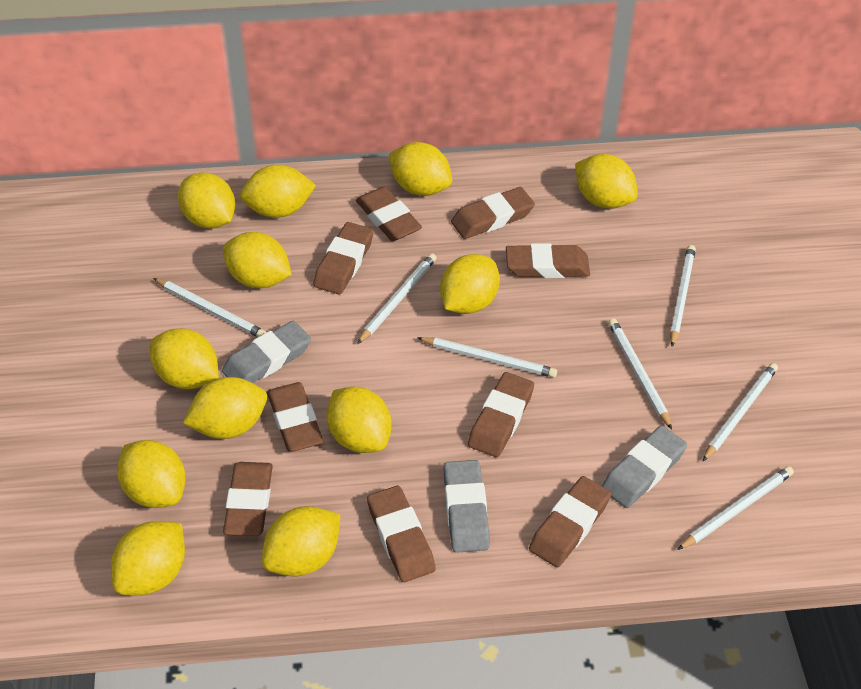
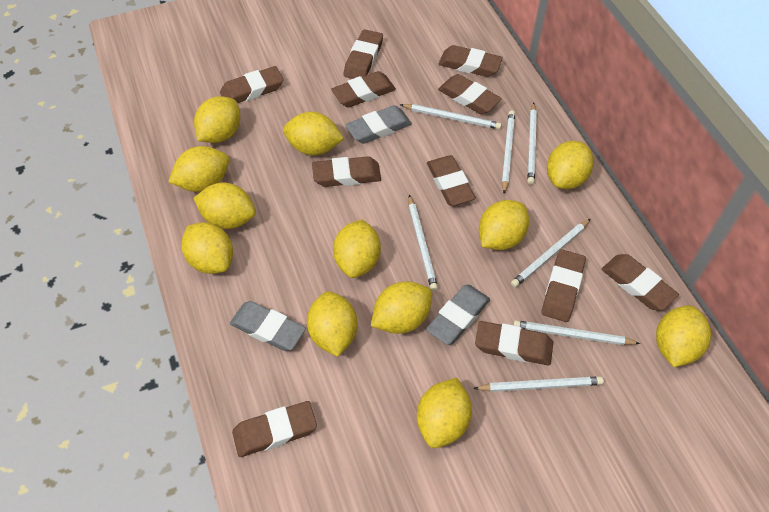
brown eraser: [223,462,273,536] [267,382,323,452] [313,222,374,295] [356,186,422,241] [367,486,436,582] [451,187,535,239] [468,372,534,457] [506,243,590,278] [529,476,611,567] = 9 -> [220,66,284,103] [232,401,317,457] [312,156,381,187] [331,71,396,108] [344,29,383,79] [427,155,476,206] [438,45,503,77] [438,74,502,114] [475,321,553,365] [542,249,586,322] [602,254,679,310] = 11

